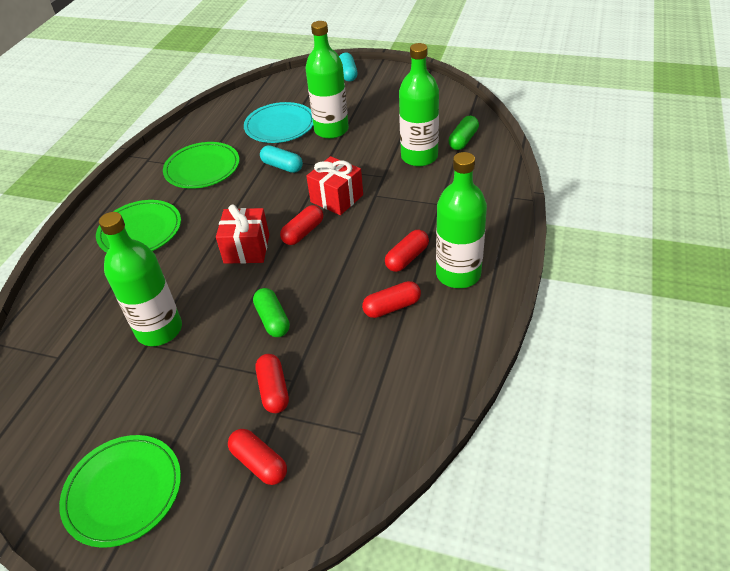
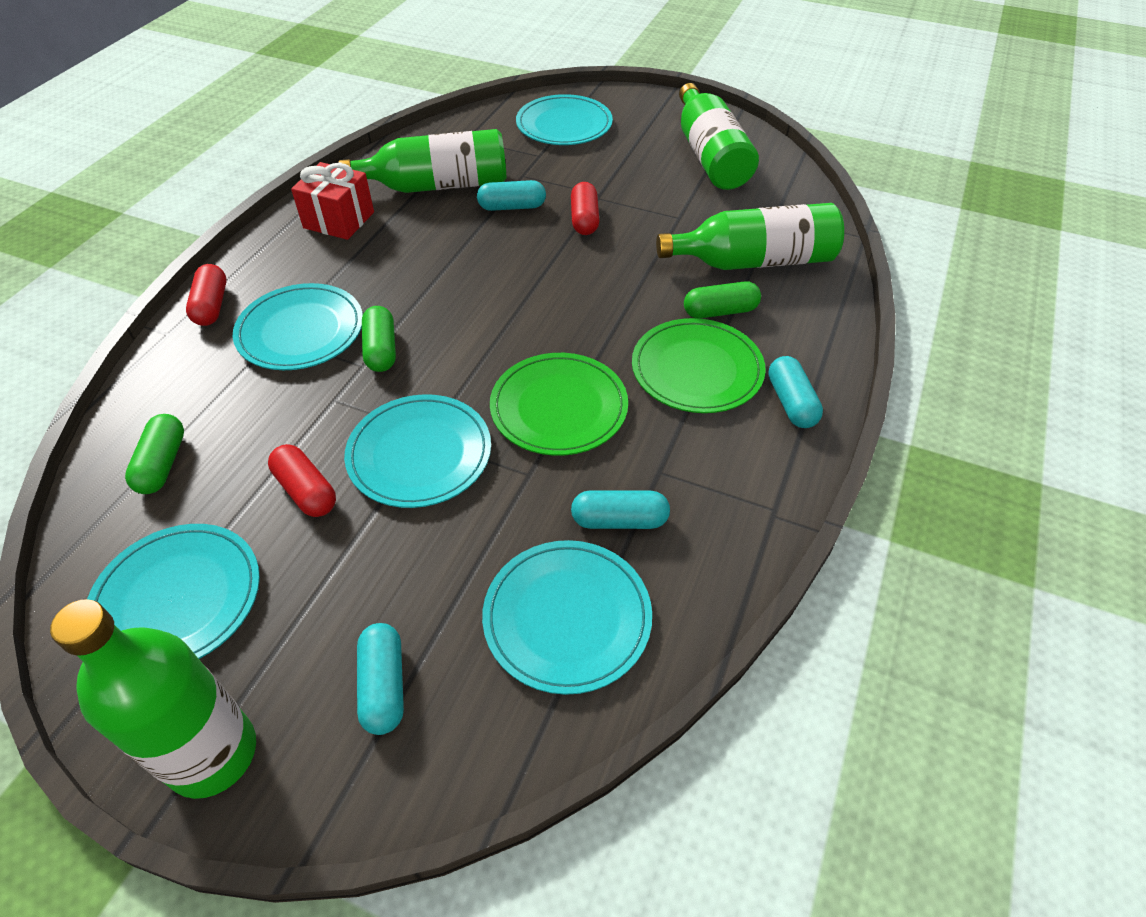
green capsule: [253,288,290,337] [449,116,479,150] = 2 -> [125,414,184,494] [362,306,396,372] [684,281,761,319] = 3
green plate: [59,435,181,548] [96,200,181,253] [163,142,240,189] = 3 -> [490,353,628,456] [632,318,766,413] = 2
red capsule: [228,429,287,485] [255,354,289,413] [280,205,323,245] [362,281,421,318] [385,230,429,272] = 5 -> [186,264,227,326] [268,444,336,517] [571,182,599,235] = 3
red gift: [216,204,269,264] [306,156,363,215] = 2 -> [291,162,374,240] = 1
turquoise capsule: [260,145,303,173] [339,53,358,81] = 2 -> [357,623,404,735] [477,180,546,211] [571,490,670,529] [768,356,823,428] = 4
turquoise plate: [244,102,313,143] = 1 -> [87,524,260,659] [233,283,363,370] [344,394,491,508] [482,540,652,695] [516,94,613,145] = 5

